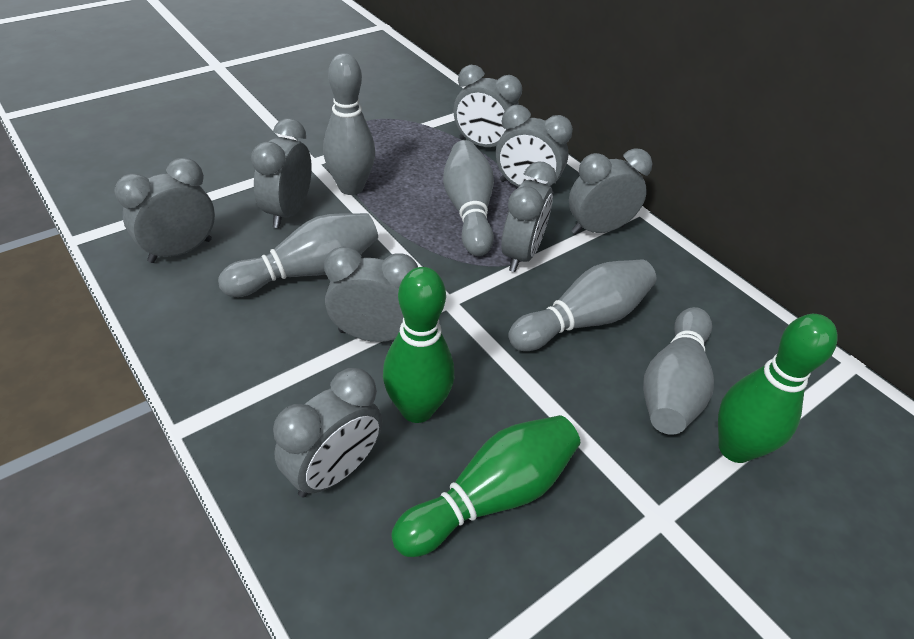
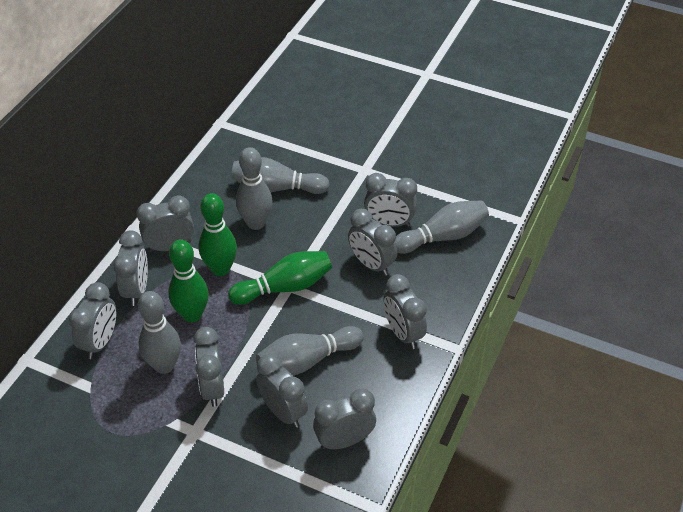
grey clock: [114,158,215,263] [251,119,312,228] [273,368,382,498] [324,246,418,342] [454,65,522,147] [496,105,573,193] [501,162,557,272] [569,148,653,234] = 8 -> [69,282,116,359] [113,230,148,306] [137,195,194,252] [193,327,224,407] [256,354,308,428] [313,388,376,450] [348,209,397,276] [364,173,417,227] [384,274,427,349] = 9

